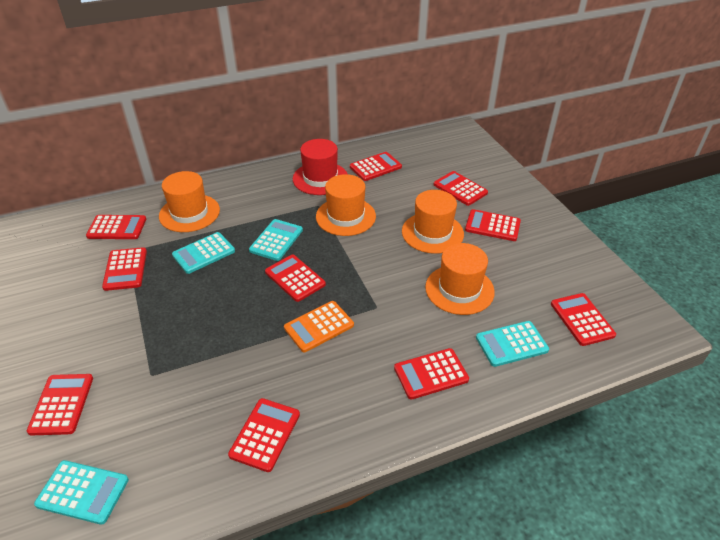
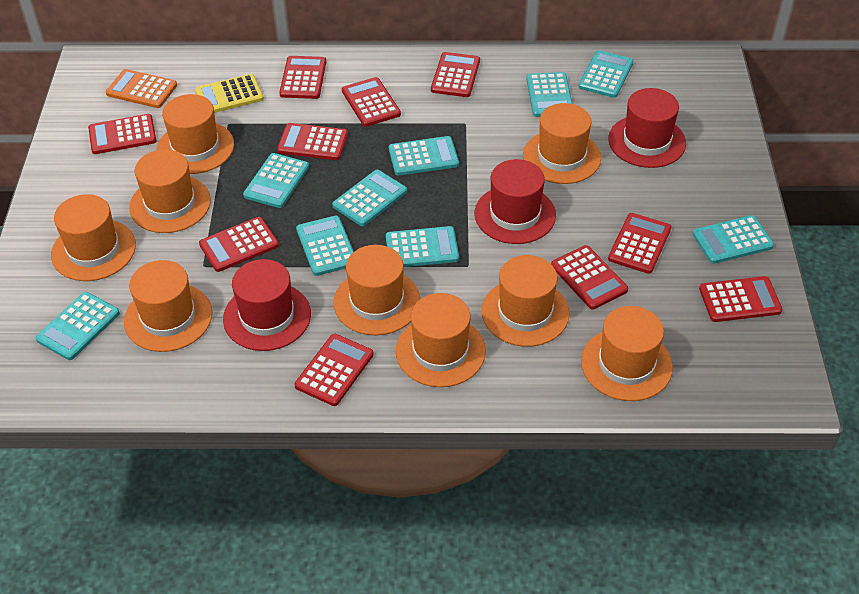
orange hat: [159,171,220,232] [316,174,376,236] [402,190,464,254] [425,243,495,315] = 4 -> [51,194,136,281] [124,260,212,352] [129,149,211,233] [157,94,234,174] [333,245,420,335] [396,293,486,387] [482,255,570,347] [523,103,601,184] [581,306,673,401] = 9
red hat: [293,139,348,195] = 1 -> [223,259,311,351] [474,159,556,244] [608,88,686,168] = 3
turquoise calculator: [34,460,129,525] [172,232,235,274] [249,219,303,261] [476,321,549,367] = 4 -> [36,292,120,360] [243,153,309,208] [296,216,354,276] [332,170,407,226] [386,226,459,267] [389,136,459,176] [526,72,573,117] [579,50,634,98] [693,215,774,264] = 9
yellow calculator: none = 0 -> [195,74,264,113] = 1

